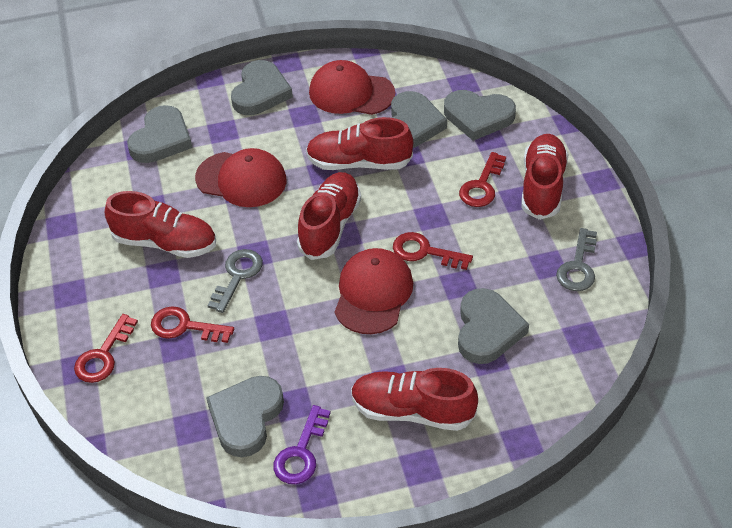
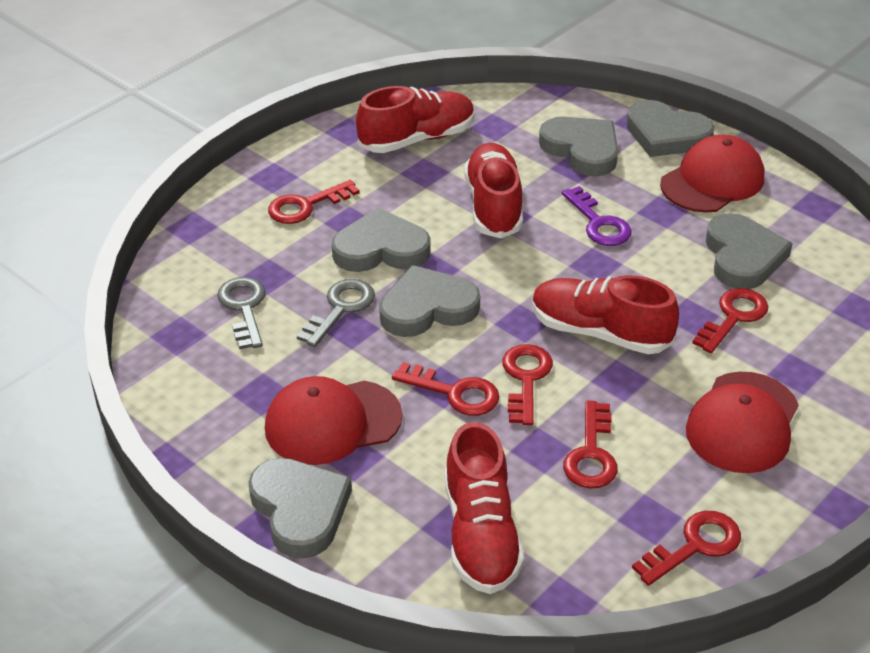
red key: [74,314,138,383] [151,306,234,343] [393,232,473,270] [459,152,506,207] = 4 -> [268,180,360,224] [392,362,500,416] [502,344,553,425] [563,400,618,489] [632,511,741,586] [692,288,768,353] = 6
red shoe: [105,191,216,258] [297,172,361,260] [306,117,413,170] [351,368,478,431] [521,134,568,220] = 5 -> [356,86,475,153] [445,422,524,594] [464,143,523,238] [532,275,679,354] = 4

